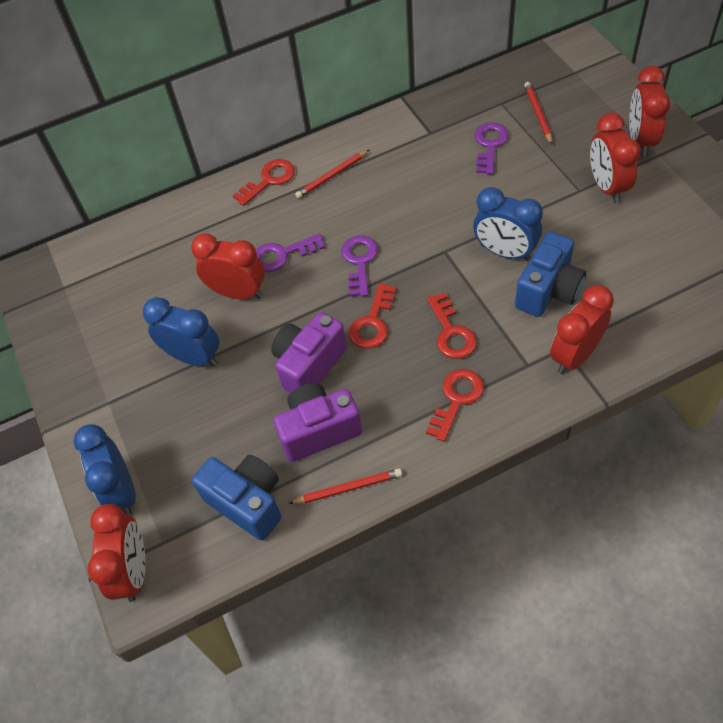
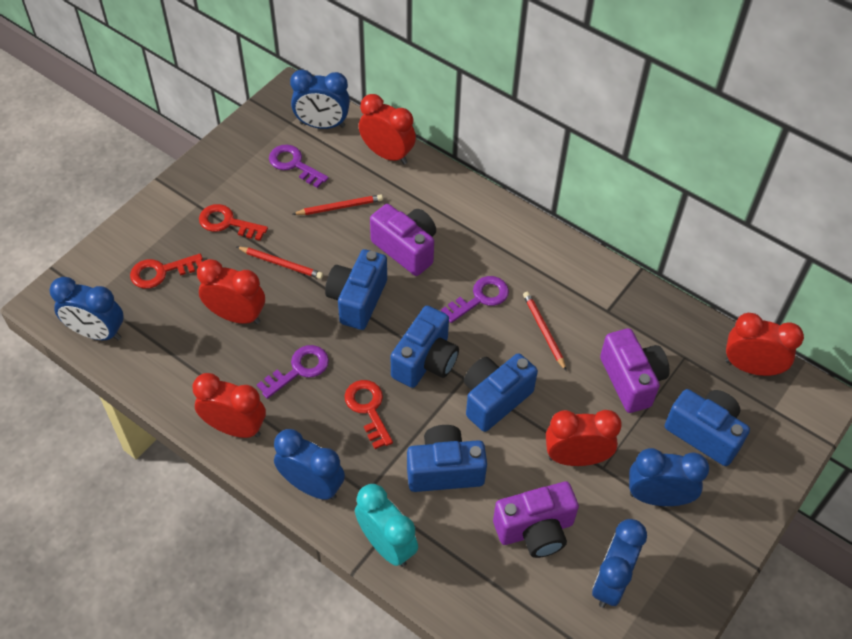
blue camera: [192,455,281,541] [515,231,586,317] = 2 -> [325,249,387,330] [391,306,459,388] [407,425,487,492] [464,353,538,432] [665,389,750,466] = 5
blue clock: [73,424,136,516] [143,297,219,367] [473,187,543,261] = 3 -> [50,277,124,340] [274,429,345,500] [290,69,350,129] [592,519,647,608] [629,448,709,506] = 5
purple camera: [271,312,347,393] [274,383,362,462] = 2 -> [370,204,436,276] [493,481,579,558] [600,328,670,413] = 3
red key: [233,159,295,206] [349,283,397,349] [426,369,484,442] [427,292,477,359] = 4 -> [130,254,203,289] [199,204,268,241] [344,380,393,449] = 3
turquoise clock: none = 0 -> [355,484,418,567] = 1

